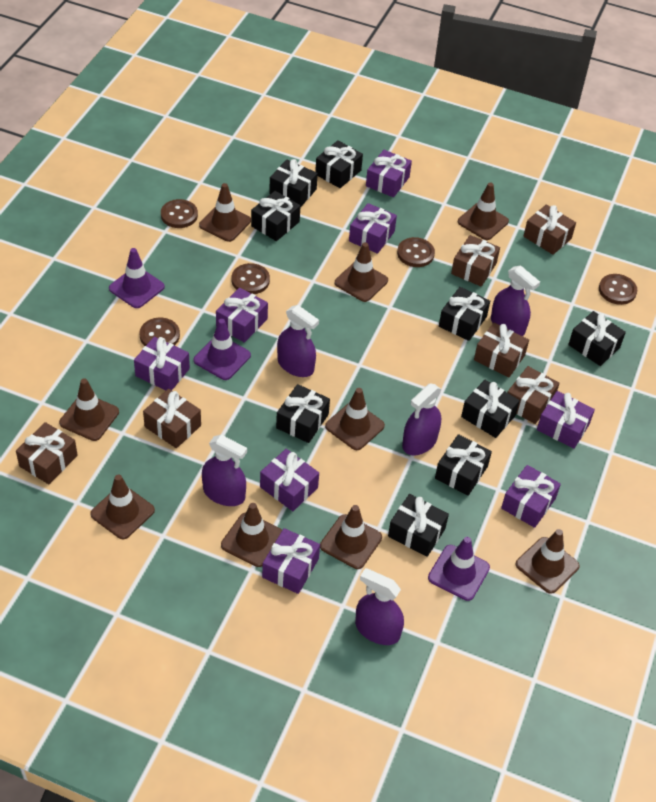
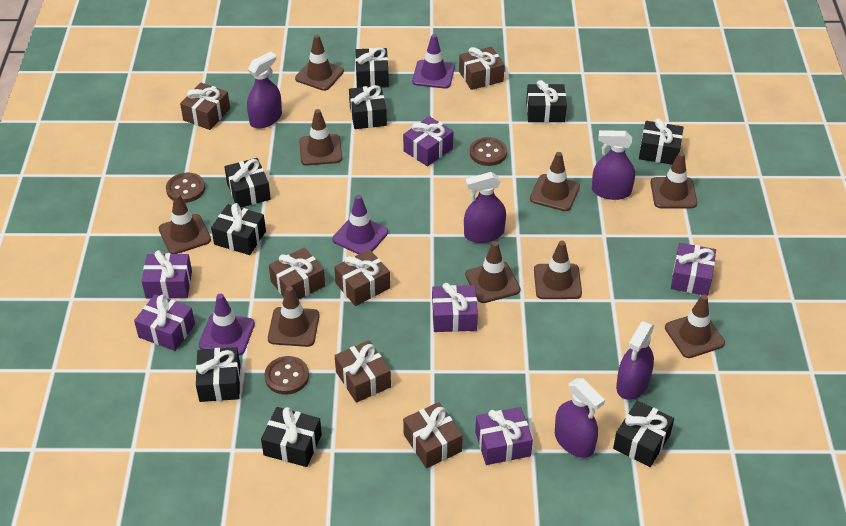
brown button: [139,318,180,346] [161,199,198,228] [232,263,270,294] [397,237,435,267] [599,274,637,305] = 5 -> [166,173,205,203] [264,356,309,395] [470,137,507,166] = 3
purple gift: [134,337,190,390] [216,288,268,343] [260,449,319,511] [262,528,320,594] [349,203,397,254] [366,150,412,197] [501,465,561,528] [537,391,595,449] = 8 -> [134,294,195,351] [142,250,192,299] [403,116,454,167] [432,283,478,332] [475,407,533,465] [671,243,716,296] = 6

